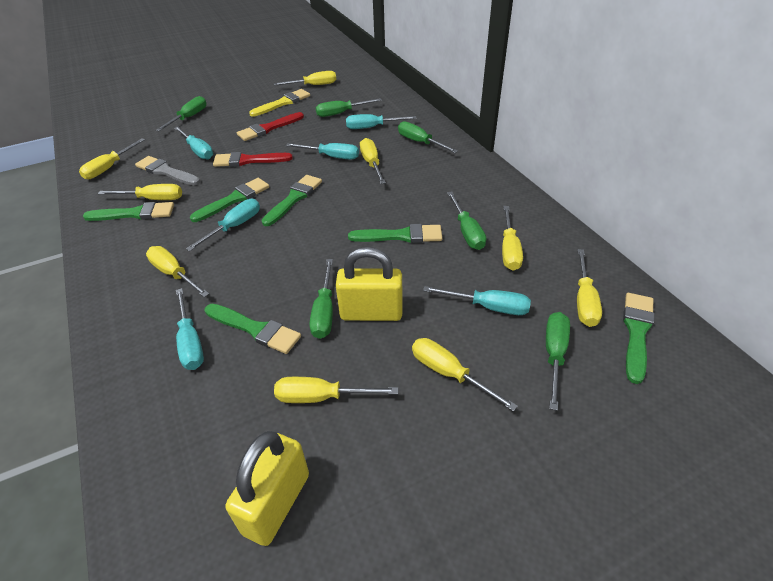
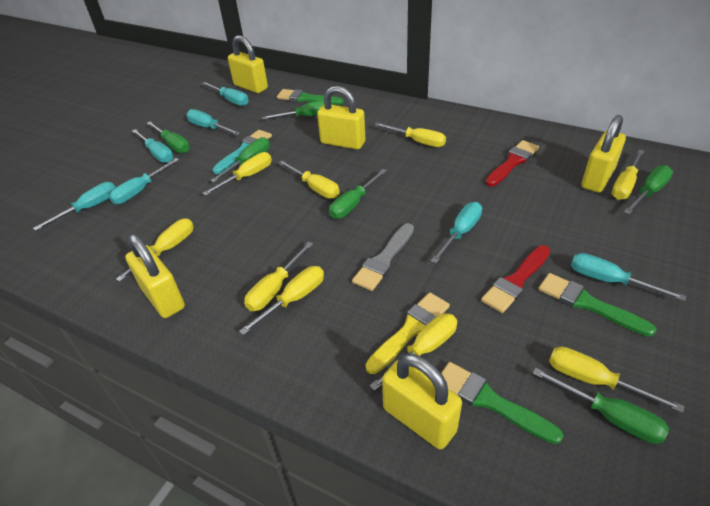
green brush: [83,202,174,221] [190,178,269,222] [205,304,301,354] [261,175,322,226] [348,224,442,243] [623,293,655,384] = 6 -> [277,89,344,105] [441,362,564,444] [538,273,657,337] = 3
turquoise brush: none = 0 -> [212,130,272,174] = 1
turquoise screwdriver: [174,126,213,160] [176,288,204,370] [186,199,260,251] [286,143,359,160] [346,114,417,129] [423,286,531,315] = 6 -> [33,182,116,231] [108,158,179,204] [132,129,173,163] [186,109,240,135] [202,82,249,106] [431,202,482,263] [571,253,687,301] = 7
yellow padlock: [226,431,309,546] [336,247,403,321] = 2 -> [125,234,185,318] [228,35,268,93] [317,86,365,149] [382,354,462,449] [581,115,626,193] = 5

